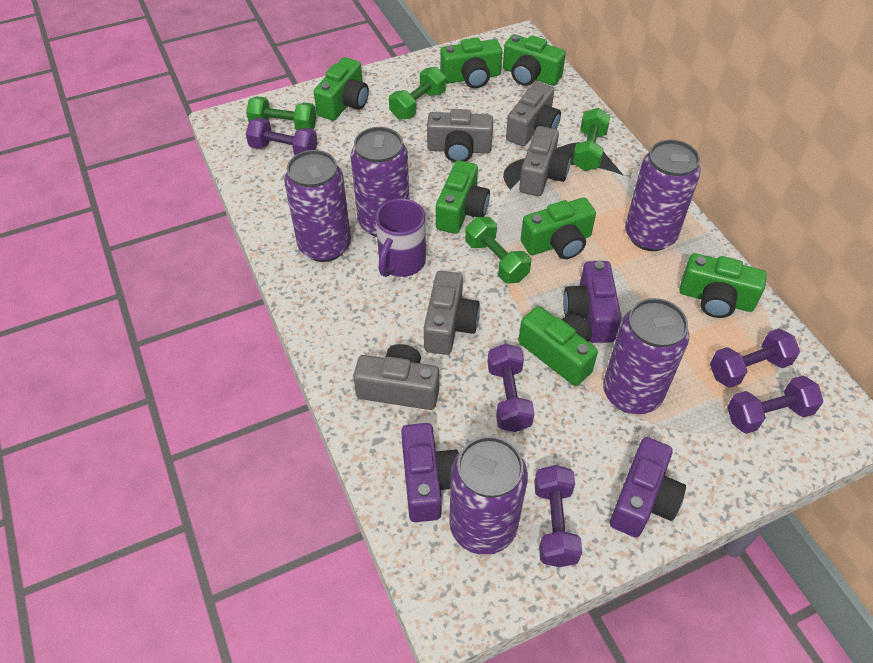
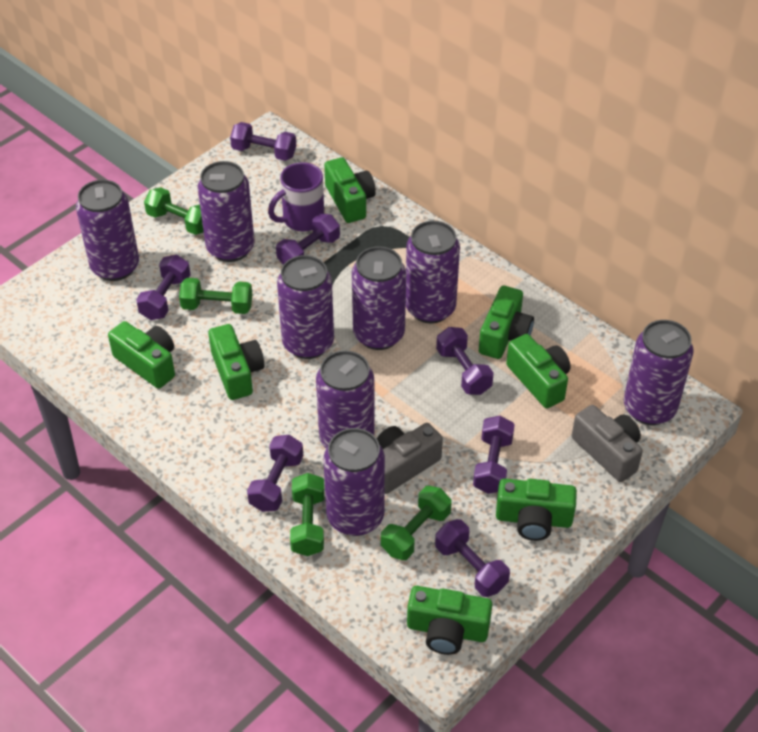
grey camera: [353,344,439,410] [424,271,480,355] [427,109,493,162] [506,82,561,146] [519,126,571,196] = 5 -> [377,423,443,494] [572,405,643,482] = 2
purple camera: [401,423,459,522] [563,261,622,343] [610,437,686,538] = 3 -> none = 0
purple can: [284,150,351,262] [351,127,409,237] [449,436,528,555] [603,298,689,414] [625,140,701,251] = 5 -> [76,180,139,281] [198,161,255,262] [277,255,334,359] [316,350,375,448] [324,428,385,536] [352,246,406,350] [406,221,460,324] [624,320,694,425] = 8
purple dumbbell: [246,118,318,155] [487,344,535,432] [534,465,582,567] [710,328,800,388] [727,376,824,434] = 5 -> [136,255,191,320] [230,122,296,161] [247,435,303,512] [276,214,340,265] [435,519,510,597] [436,327,494,395] [473,416,515,494] = 7

